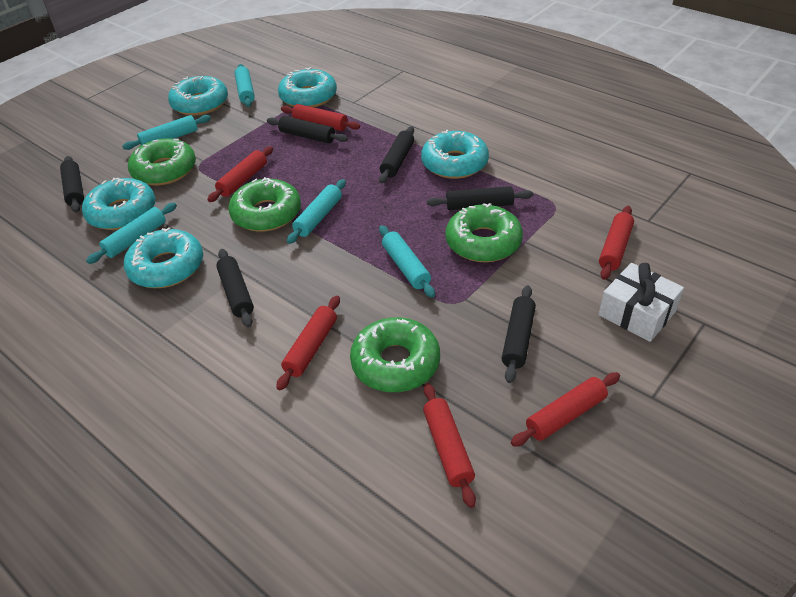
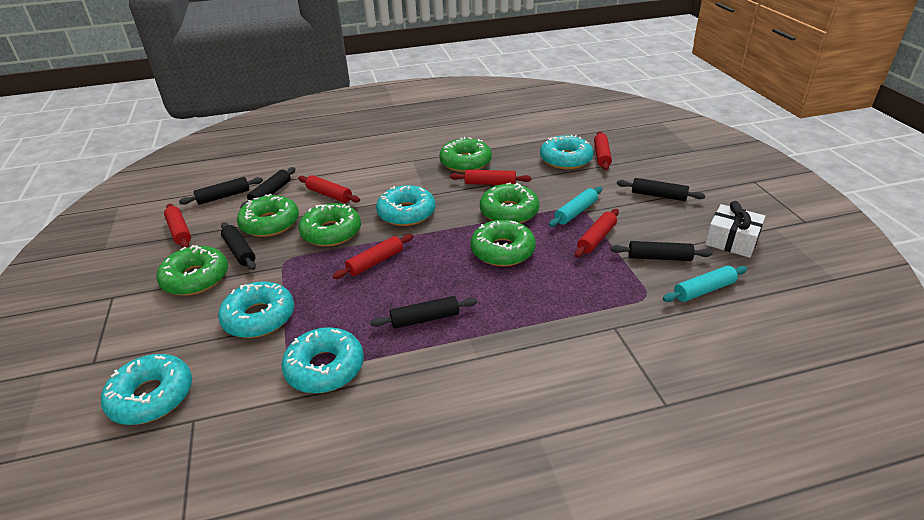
green donut: [128,138,196,186] [229,177,301,232] [350,317,440,392] [445,203,523,262] = 4 -> [156,245,228,296] [237,194,299,237] [298,203,361,247] [439,137,492,172] [470,220,536,266] [480,182,539,223] = 6
turquoise rolling pin: [86,203,177,264] [122,115,211,150] [234,64,255,107] [287,179,346,244] [379,225,435,298] = 5 -> [549,187,602,227] [663,266,747,302] = 2

